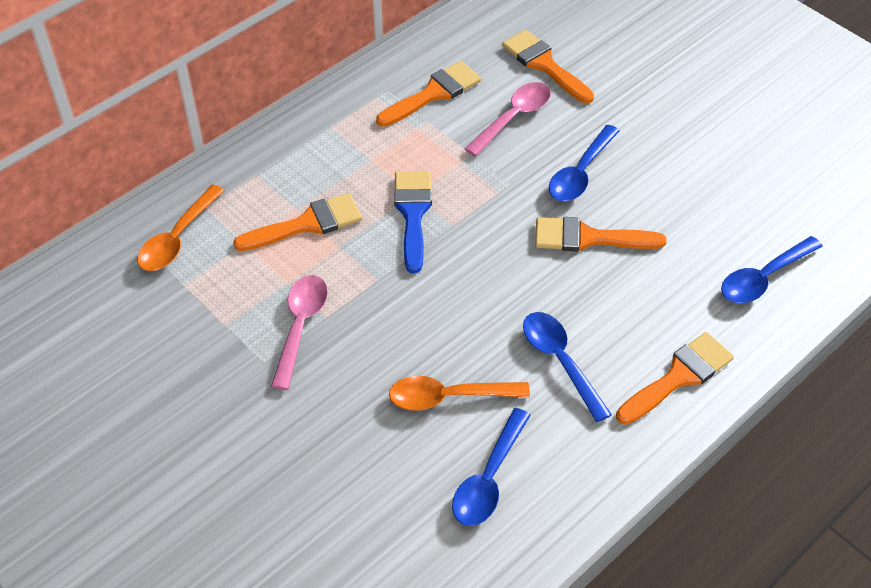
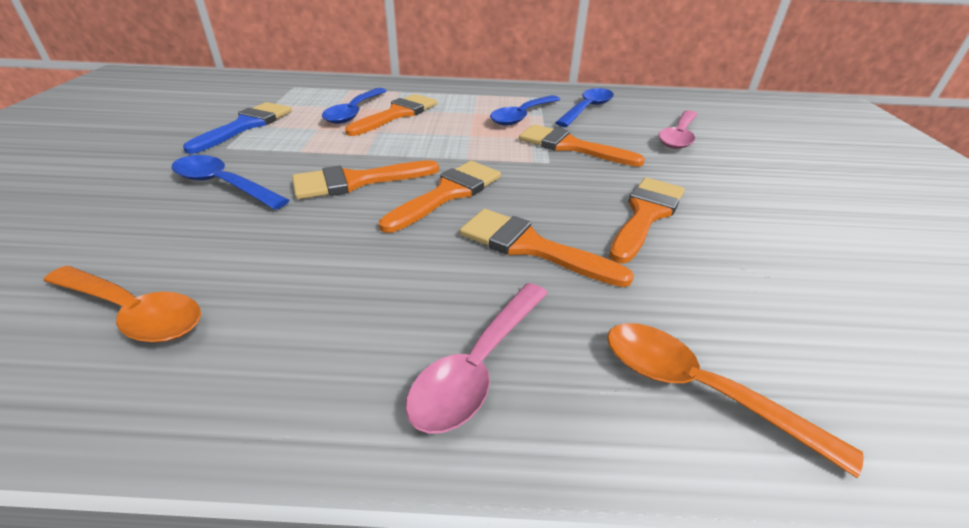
orange brush: [233,193,362,251] [376,61,481,127] [502,30,594,104] [535,217,667,252] [616,332,734,425] = 5 -> [292,160,439,199] [345,94,437,136] [379,161,501,233] [460,209,634,287] [519,124,645,167] [609,177,685,263] = 6

